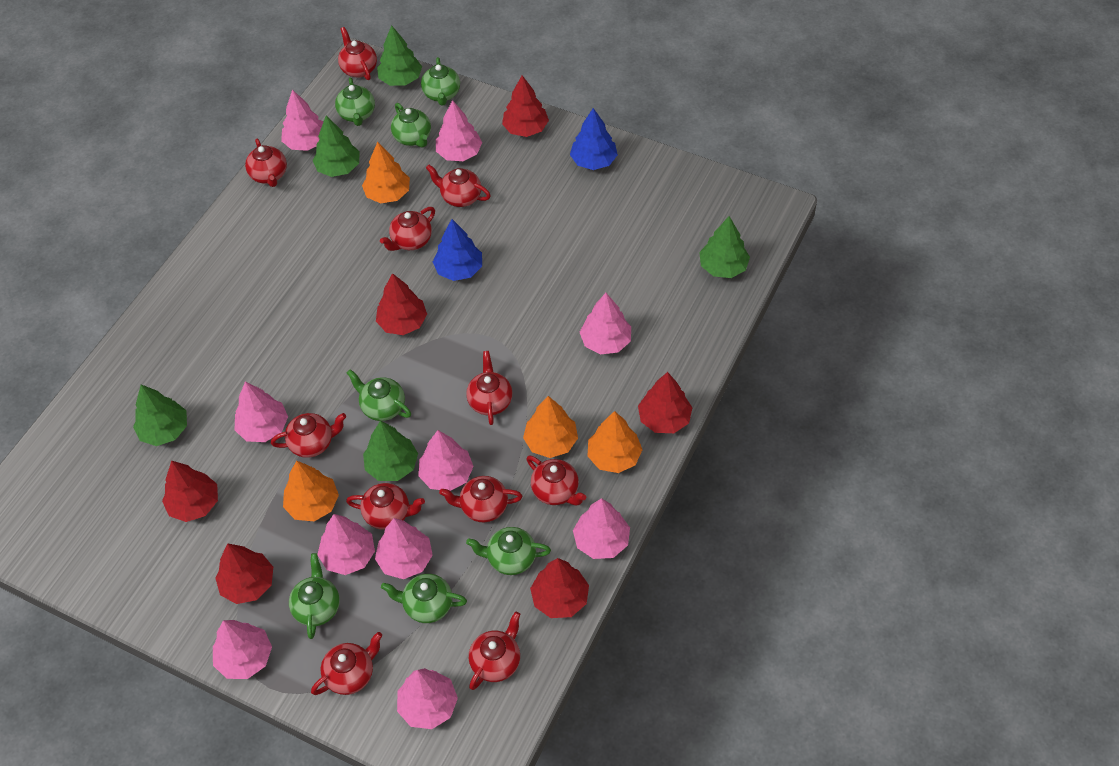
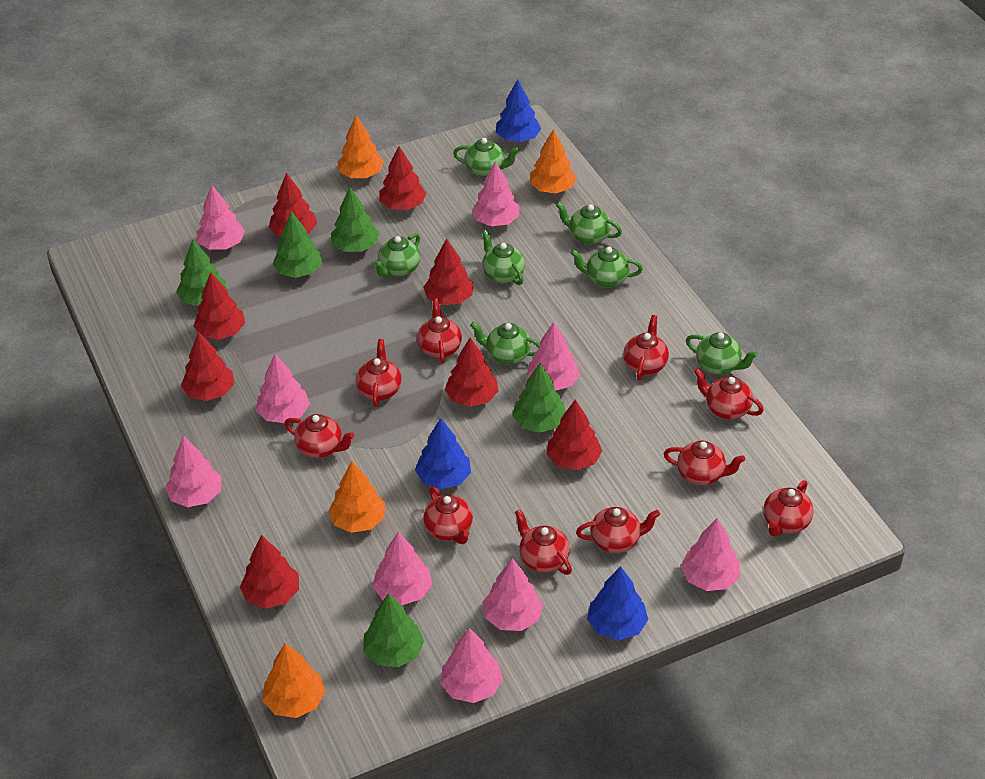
blue tree: [433,219,482,281] [570,108,618,170] = 2 -> [415,418,471,489] [496,79,541,142] [587,566,648,640] = 3
pink tree: [213,620,272,679] [235,381,288,442] [281,90,323,151] [317,514,375,575] [375,518,433,579] [397,668,458,729] [418,430,474,491] [436,100,482,161] [573,498,630,559] [580,293,631,354] = 10 -> [165,436,222,507] [197,185,245,249] [256,354,310,423] [373,532,432,605] [440,628,503,703] [472,161,519,226] [483,558,543,631] [527,322,580,391] [681,518,740,591] = 9
red teapot: [245,139,287,187] [271,413,346,458] [311,632,382,695] [338,27,377,80] [346,483,425,530] [380,207,435,251] [426,165,491,207] [439,476,522,522] [466,351,512,425] [469,612,520,690] [526,456,586,505] = 11 -> [284,414,354,458] [356,339,402,407] [417,298,462,364] [423,486,473,544] [515,509,572,575] [576,507,660,553] [623,315,669,380] [664,441,745,485] [694,368,764,419] [763,480,814,536] = 10
red tree: [162,461,218,522] [216,543,273,604] [376,273,427,335] [502,75,549,137] [530,558,589,618] [638,372,692,433] = 6 -> [181,332,235,401] [193,272,245,340] [240,535,299,609] [269,173,317,236] [379,146,426,210] [423,238,474,305] [445,337,498,407] [547,399,602,470] = 8

